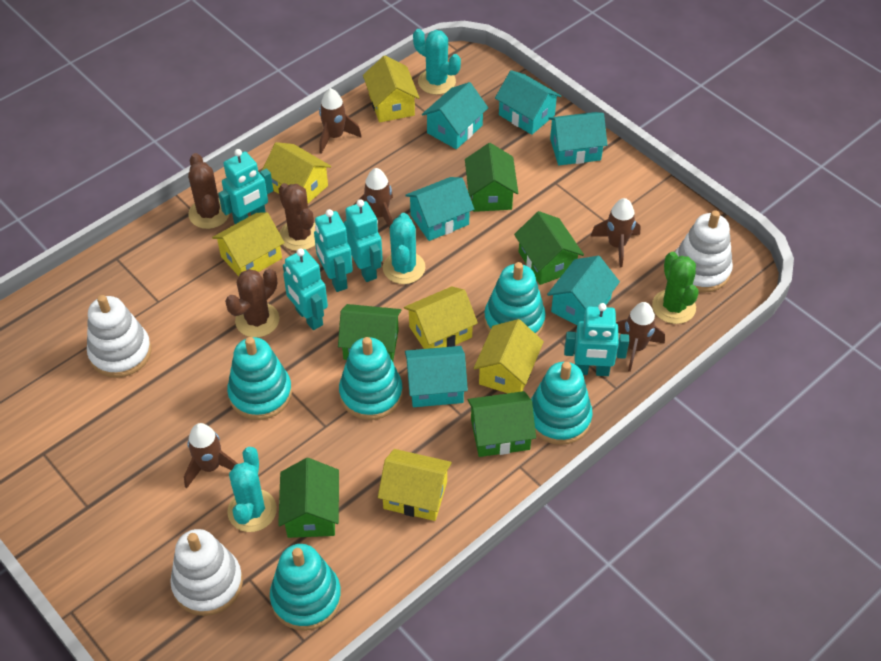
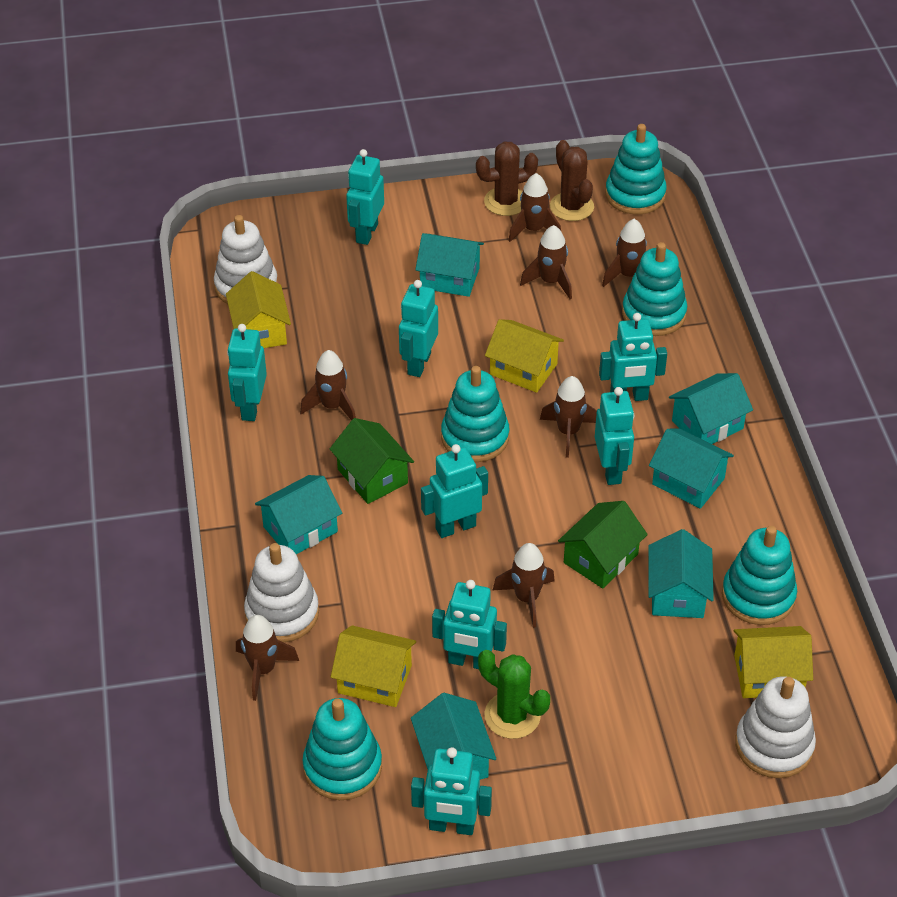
brown cactus: [188,153,229,229] [225,269,279,338] [279,183,316,251] = 3 -> [476,142,538,216] [550,140,594,221] = 2
brown rocket: [184,423,238,488] [319,88,362,154] [353,168,393,228] [590,198,641,267] [616,302,665,372] = 5 -> [236,615,299,701] [300,350,356,420] [493,543,555,628] [508,173,561,242] [520,225,572,299] [540,376,597,458] [602,219,647,287] = 7
green house: [278,458,339,538] [338,304,401,361] [465,143,518,212] [468,391,536,457] [514,211,584,285] = 5 -> [330,418,414,504] [558,501,648,589] = 2
turquoise cactus: [227,447,277,532] [383,213,426,284] [413,29,461,95] = 3 -> none = 0
turquoise robot: [218,149,273,224] [283,248,328,330] [314,209,353,292] [344,199,383,282] [564,303,629,376] = 5 -> [227,324,267,421] [346,149,384,245] [399,280,438,377] [411,747,492,835] [421,444,488,538] [432,580,507,669] [595,387,634,485] [599,313,667,401] = 8
yellow house: [212,212,285,276] [262,142,331,203] [363,56,419,122] [378,449,452,521] [404,286,478,349] [474,319,544,393] = 6 -> [226,271,291,348] [331,625,416,707] [485,319,564,393] [733,626,813,698] = 4

